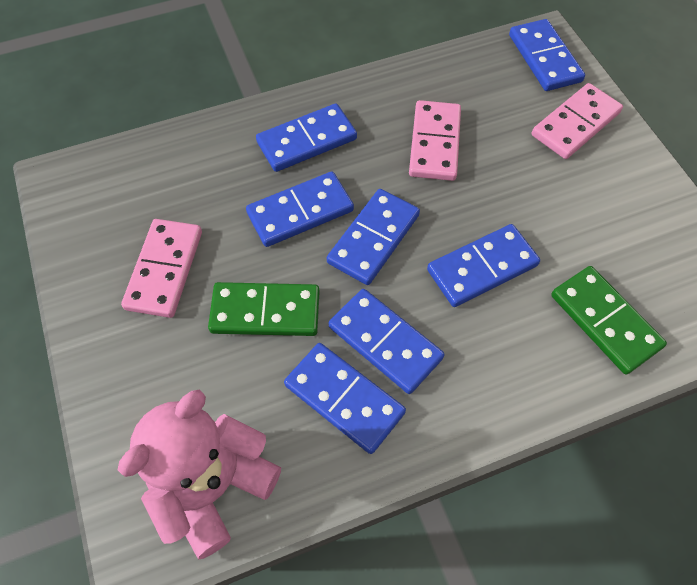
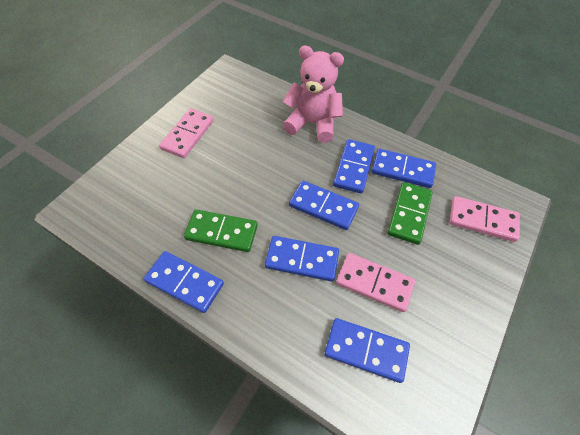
blue domino: [246,172,354,247] [256,104,357,172] [284,343,406,454] [327,189,420,285] [329,289,444,394] [427,224,540,307] [509,19,585,91] = 7 -> [144,251,224,313] [265,236,339,281] [289,181,359,230] [324,318,410,383] [333,139,375,194] [372,149,436,188] = 6

